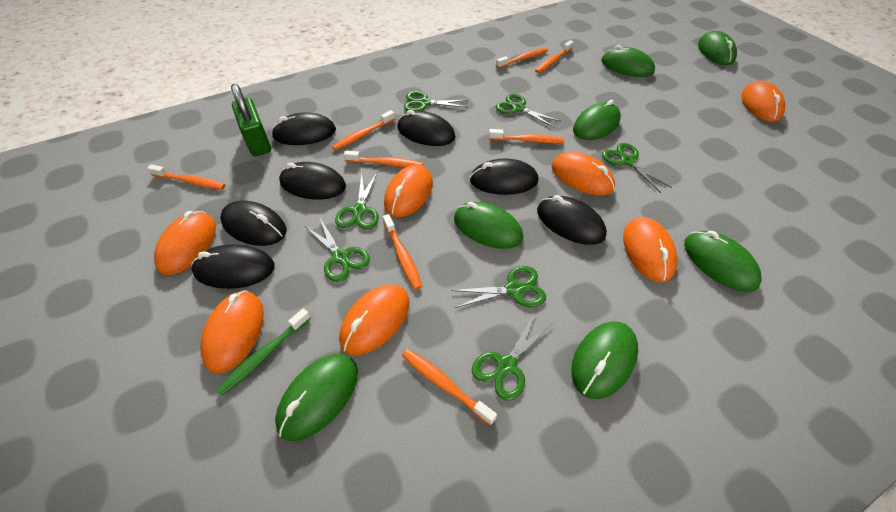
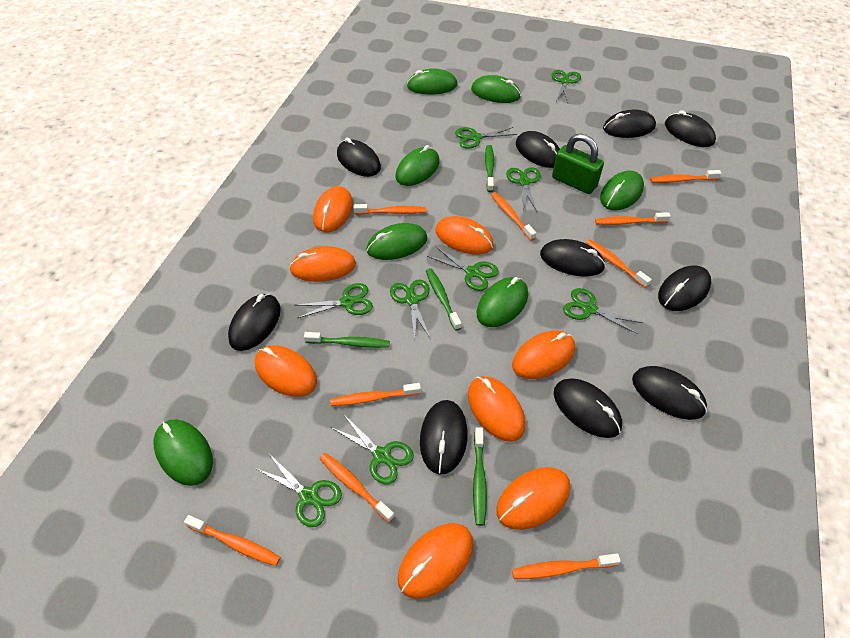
black mouse: [192,244,275,289] [220,201,287,246] [271,112,336,145] [279,162,346,199] [397,110,456,146] [470,158,538,195] [537,195,607,245] = 7 -> [228,294,281,351] [337,137,381,177] [420,400,468,475] [516,131,560,168] [540,239,606,277] [554,378,622,438] [603,109,656,138] [632,366,707,420] [658,265,712,311] [665,110,716,147] = 10
green scissors: [305,218,370,282] [335,173,379,229] [404,91,468,111] [451,266,546,308] [472,313,554,401] [496,94,561,128] [602,143,672,193] = 7 -> [257,455,342,527] [297,283,373,318] [332,414,414,485] [390,279,431,341] [427,246,499,291] [455,127,517,149] [506,167,541,211] [552,70,581,103] [563,288,642,334] = 9
green toothbrush: [216,309,311,396] = 1 -> [304,332,390,348] [426,268,462,331] [473,428,487,526] [485,145,494,192] = 4
orange mouse: [154,211,216,275] [201,290,264,374] [339,284,409,355] [384,165,433,217] [552,152,615,196] [623,217,677,282] [741,81,785,122] = 7 -> [255,345,317,397] [289,246,356,282] [313,186,353,232] [398,523,473,599] [435,216,494,255] [468,376,525,442] [496,467,570,530] [512,330,575,379] = 8
orange toothbrush: [147,164,225,190] [332,110,395,151] [344,150,423,167] [383,214,422,290] [402,349,497,425] [489,129,564,143] [496,47,548,69] [535,40,574,73] = 8 -> [184,515,281,566] [320,453,394,523] [330,383,421,406] [354,204,426,215] [491,192,536,241] [512,553,621,579] [586,239,652,288] [595,212,671,225] [650,170,722,183] = 9

